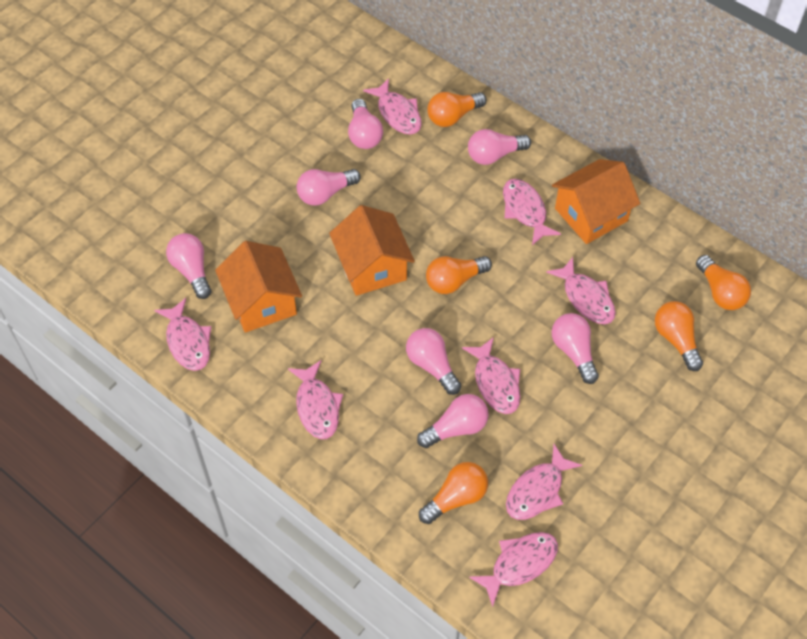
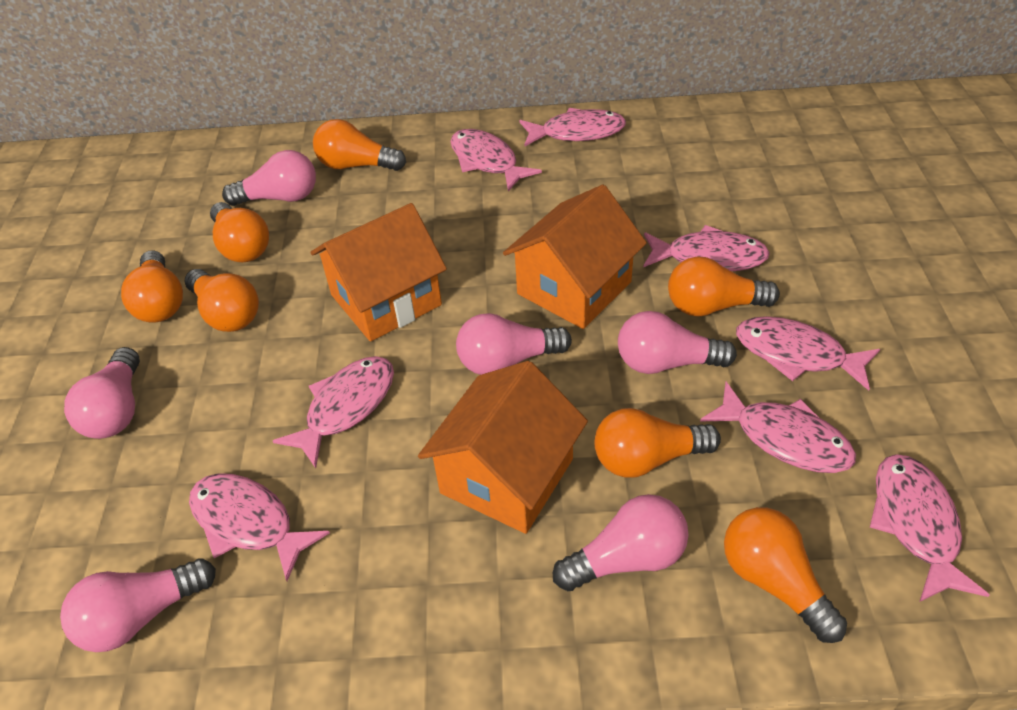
orange light bulb: [419,462,488,524] [426,256,492,294] [427,92,487,127] [655,301,703,371] [696,255,751,310] = 5 -> [121,250,183,323] [185,269,259,332] [210,202,269,262] [313,119,406,171] [594,408,721,478] [668,257,780,316] [724,507,847,643] = 7
pink light bulb: [166,233,211,299] [297,169,361,206] [348,99,383,149] [406,328,461,395] [417,394,489,448] [468,129,531,165] [552,313,599,384] = 7 -> [60,558,216,652] [64,347,140,439] [222,150,316,206] [456,313,572,375] [553,494,689,591] [618,311,737,374] = 6

